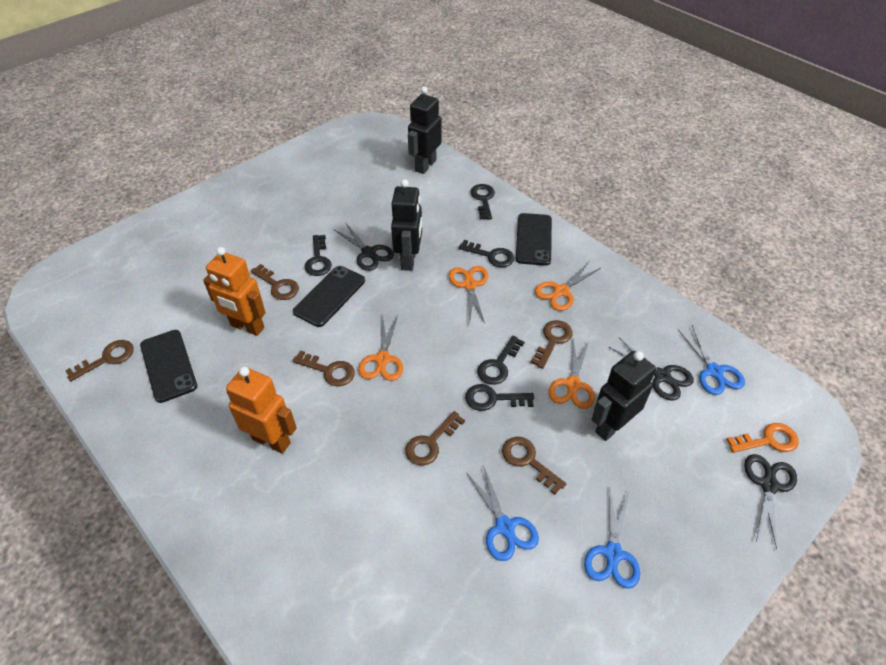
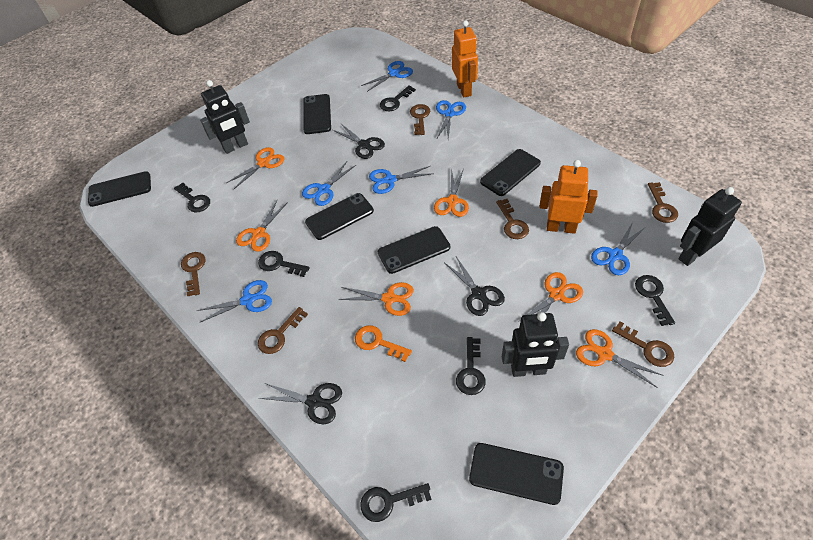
black key: [305,235,332,276] [459,240,515,267] [465,384,534,411] [470,184,495,220] [477,336,524,385] = 5 -> [174,183,210,212] [258,251,310,277] [360,483,432,522] [380,85,416,111] [456,337,486,395] [635,275,675,326] = 6
black phone: [140,330,197,403] [293,266,365,327] [516,213,552,266] = 3 -> [88,171,151,207] [303,94,331,134] [305,193,374,240] [378,226,450,274] [469,443,564,505] [480,149,541,196] = 6
blue scissors: [466,465,539,561] [584,490,640,589] [677,325,745,395] = 3 -> [197,280,272,323] [302,161,356,206] [361,61,413,92] [369,166,434,194] [436,100,466,139] [591,222,646,275] = 6
orange scissors: [358,314,403,381] [449,266,488,325] [535,262,601,311] [548,340,595,409] = 4 -> [226,147,285,189] [236,200,288,252] [338,282,414,316] [434,168,469,217] [518,272,583,322] [576,329,662,388] = 6

